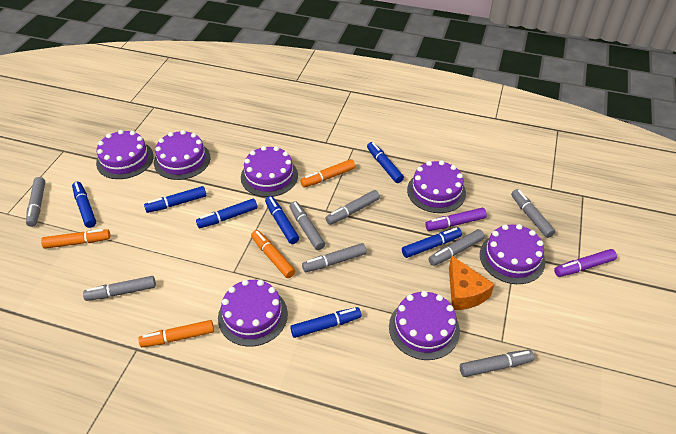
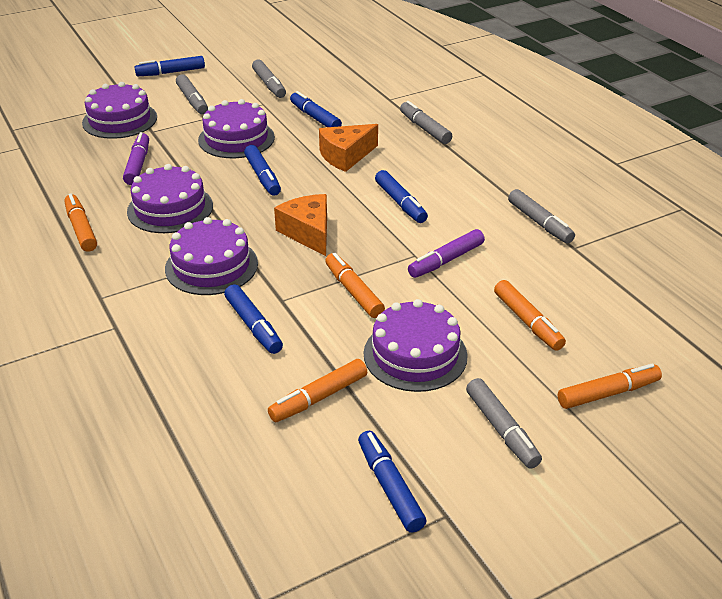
blue marker: [72,182,96,228] [144,186,206,213] [196,199,257,228] [265,196,299,244] [290,307,361,338] [367,142,404,183] [402,227,462,258] = 7 -> [134,56,205,76] [224,284,283,354] [244,145,281,196] [290,91,342,127] [358,431,427,533] [375,170,428,223] = 6
grey marker: [26,177,45,227] [83,276,156,301] [289,201,325,250] [302,243,366,272] [325,190,380,225] [428,229,484,266] [460,350,534,377] [511,189,555,238] = 8 -> [176,74,208,114] [252,59,286,98] [400,101,452,144] [466,378,542,469] [508,189,575,244] = 5
orange cheese: [449,256,494,310] = 1 -> [274,194,327,256] [319,124,378,172] = 2
orange marker: [41,229,110,249] [138,320,214,347] [251,230,295,278] [300,159,355,187] = 4 -> [64,193,97,252] [268,359,367,422] [325,253,385,318] [494,280,566,351] [558,363,662,409] = 5
purple cake: [96,130,154,179] [154,130,210,180] [218,279,288,346] [241,146,298,197] [389,291,460,360] [407,160,466,213] [480,224,545,284] = 7 -> [82,82,157,139] [127,164,213,233] [165,217,258,295] [198,99,275,158] [364,299,468,392] = 5

